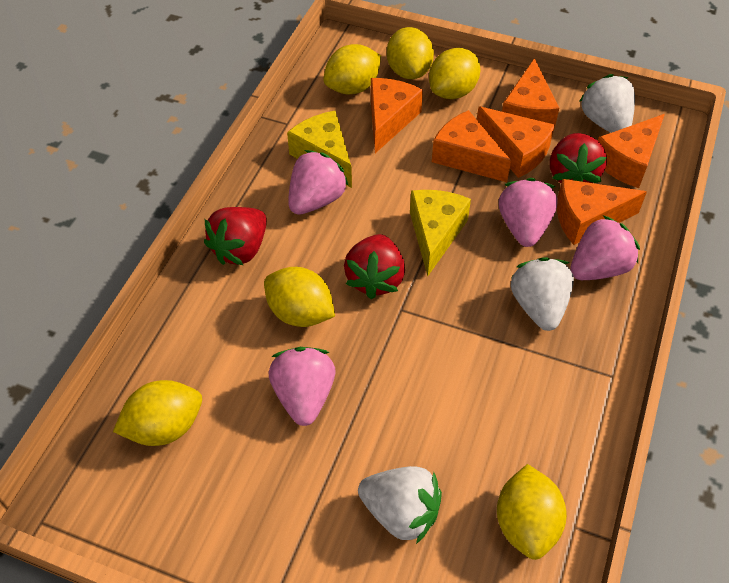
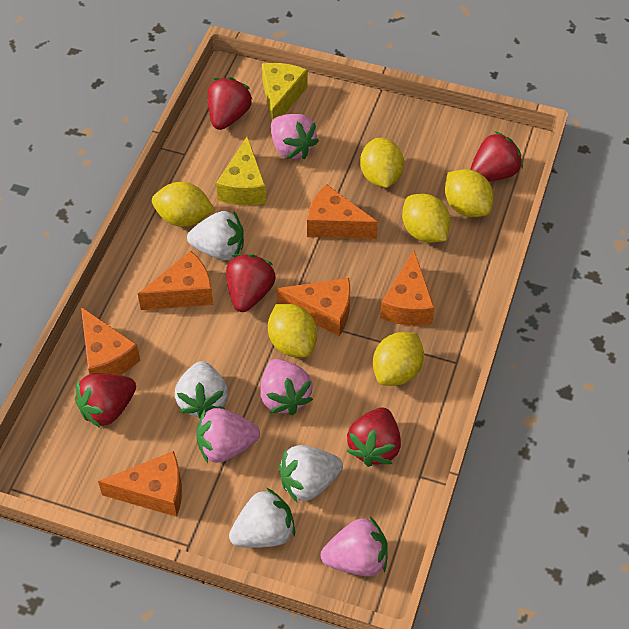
red strawberry: [204,207,267,265] [344,234,405,299] [550,133,607,183] = 3 -> [75,374,136,428] [208,77,253,130] [226,254,276,312] [347,408,401,467] [470,131,523,181] = 5
white strawberry: [358,466,442,544] [511,257,574,331] [579,74,635,133] = 3 -> [175,361,228,419] [187,211,244,260] [229,488,295,548] [279,445,343,503] = 4

